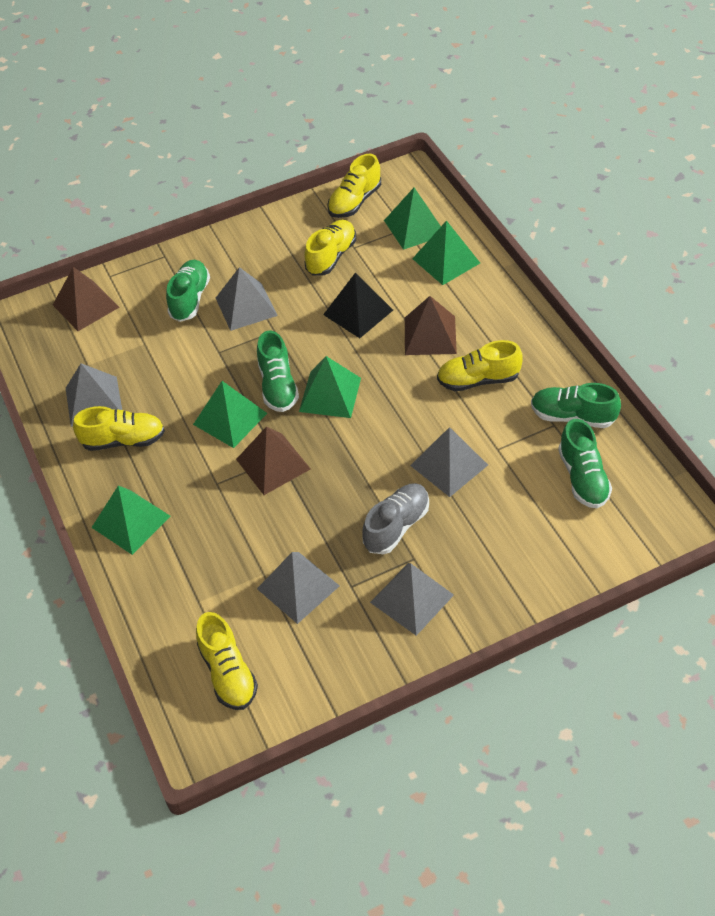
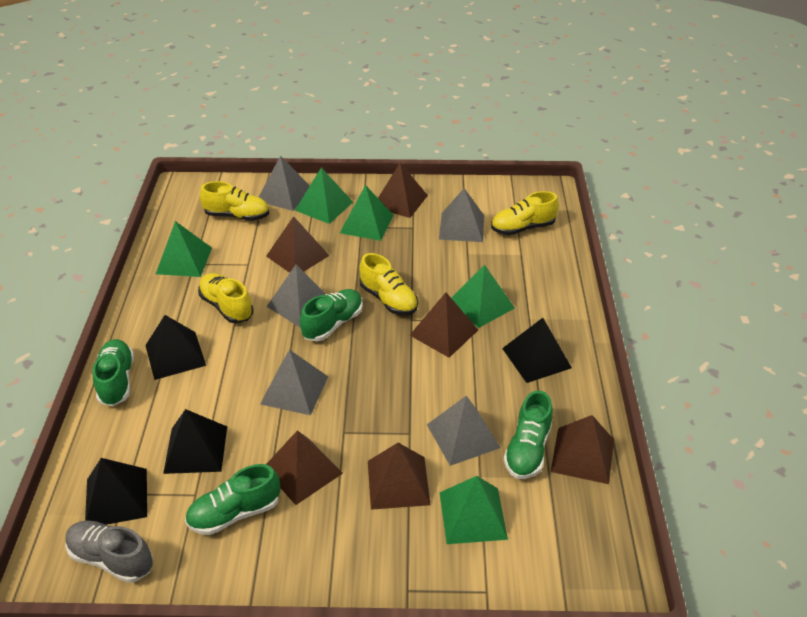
black pyramid: [323,273,393,338] = 1 -> [85,458,147,525] [145,315,206,380] [163,409,227,474] [502,318,572,383] = 4
brown pyramid: [53,267,119,331] [236,426,310,495] [405,296,457,355] = 3 -> [266,216,330,273] [266,431,343,505] [368,443,430,510] [378,163,428,218] [410,292,478,358] [551,415,614,484] = 6
yellow shoe: [73,406,165,451] [196,612,258,710] [304,220,356,276] [327,154,381,218] [437,340,523,391] = 5 -> [198,273,253,323] [200,181,269,221] [359,253,418,315] [491,191,559,235] = 4

